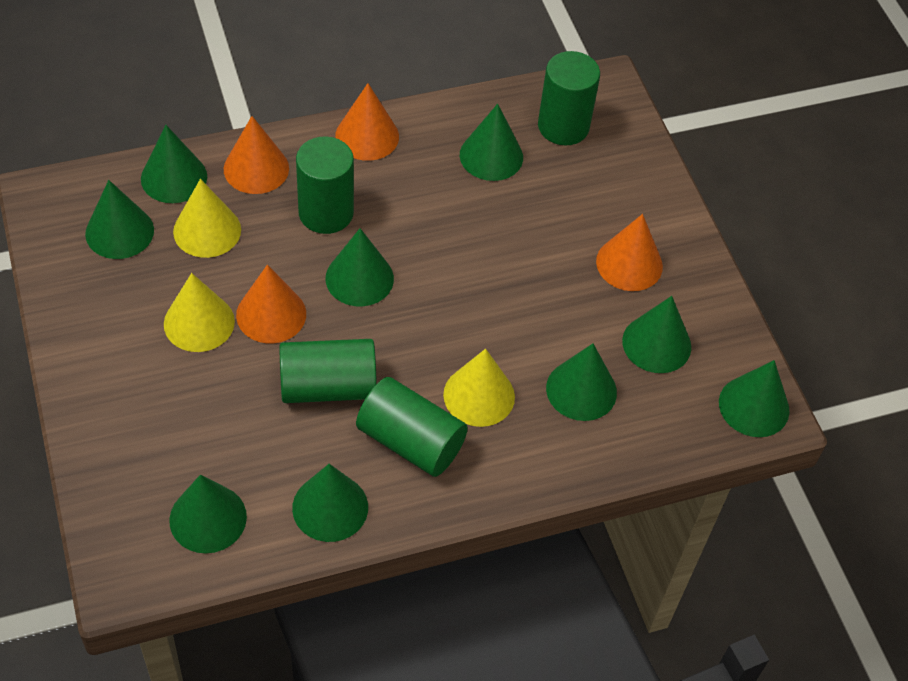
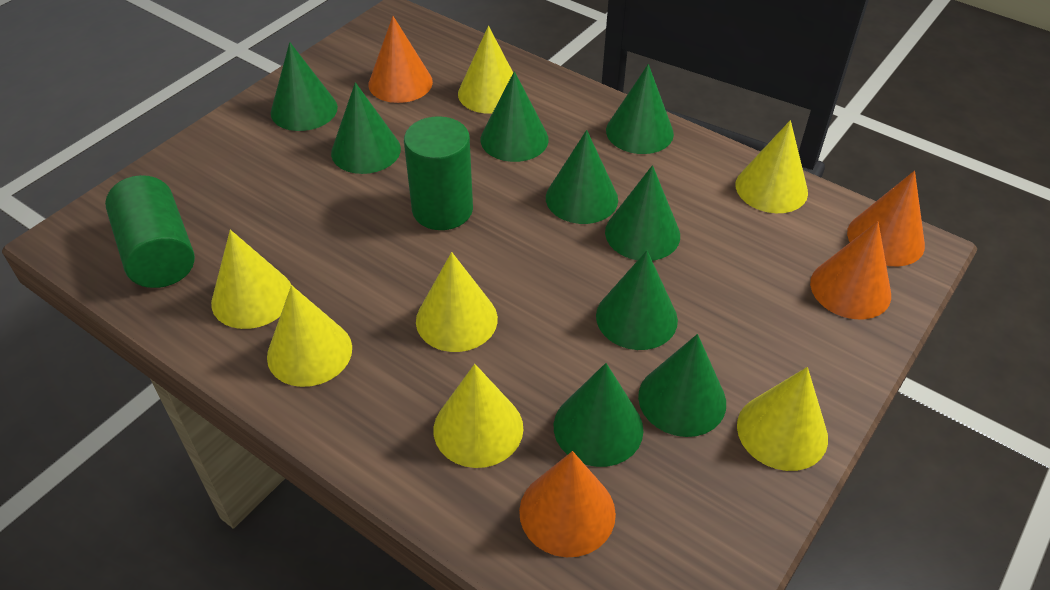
green cylinder: [280,339,377,403] [296,136,354,234] [356,377,468,477] [538,51,600,145] = 4 -> [105,175,195,288] [404,116,473,230] = 2
yellow cone: [164,273,235,352] [173,179,241,258] [443,349,515,427] = 3 -> [211,230,291,329] [267,285,352,387] [416,252,498,352] [434,364,523,468] [458,26,513,114] [736,120,808,213] [737,367,828,471] = 7

